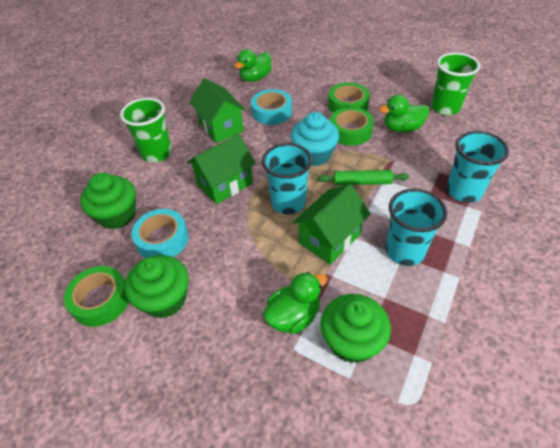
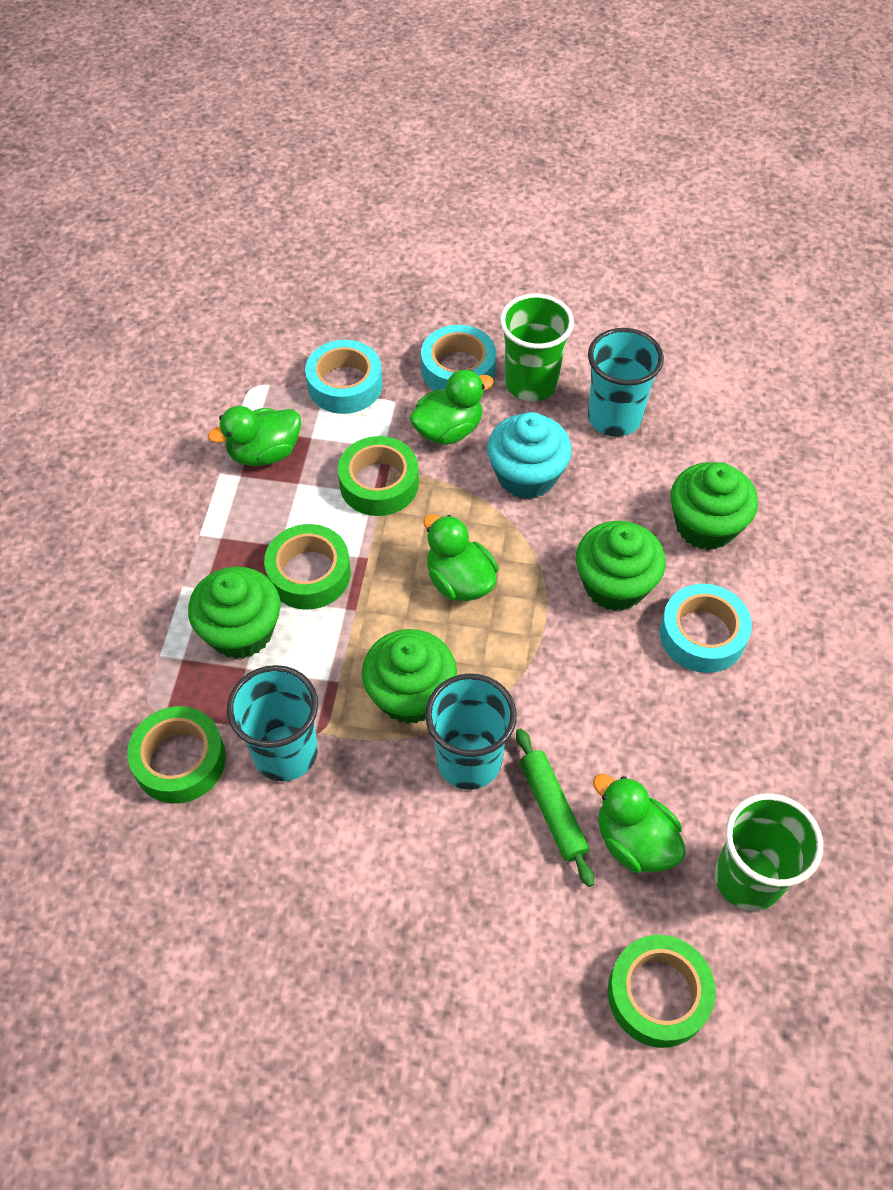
green cupcake: [80,173,136,229] [124,255,188,318] [320,294,391,363] = 3 -> [188,567,280,659] [362,629,457,724] [576,521,666,611] [671,462,758,550] = 4
green duck: [234,49,271,82] [263,272,327,334] [379,95,429,133] = 3 -> [208,406,301,466] [410,370,494,444] [423,514,498,601] [593,774,686,873] = 4
green house: [187,134,255,204] [189,78,246,143] [293,184,370,265] = 3 -> none = 0
green tape: [64,266,129,327] [328,82,370,113] [330,107,374,146] = 3 -> [127,706,226,804] [264,524,351,609] [338,436,419,516] [608,935,716,1048] = 4
turquoise tape: [131,209,189,258] [251,89,292,125] = 2 -> [305,340,382,414] [421,325,496,391] [660,584,752,673] = 3

